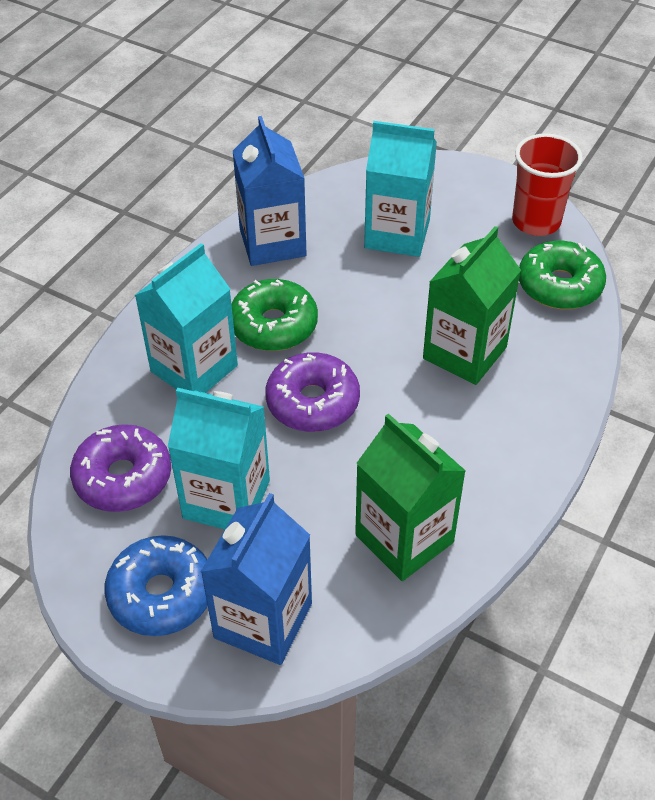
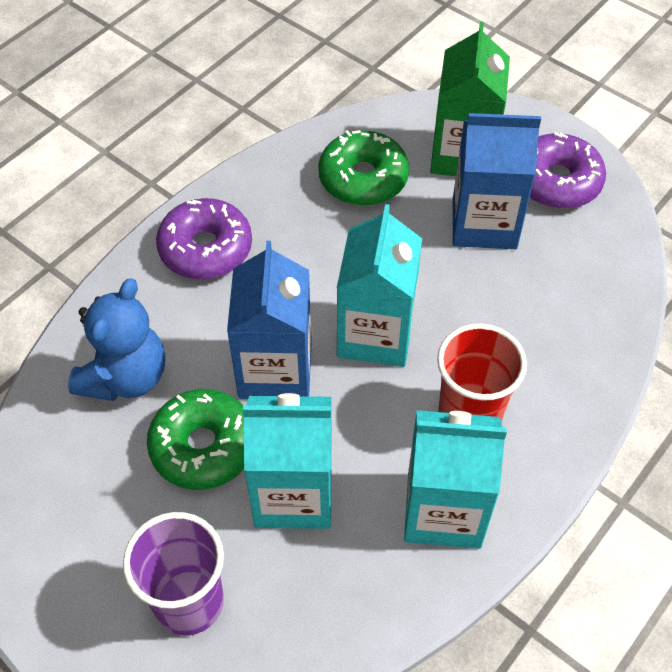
blue donut: [104,535,208,636] = 1 -> none = 0
blue teddy bear: none = 0 -> [68,278,165,401] = 1
green carton: [355,414,466,581] [423,226,521,385] = 2 -> [430,22,510,176] = 1
purple cup: none = 0 -> [123,512,224,636] = 1

